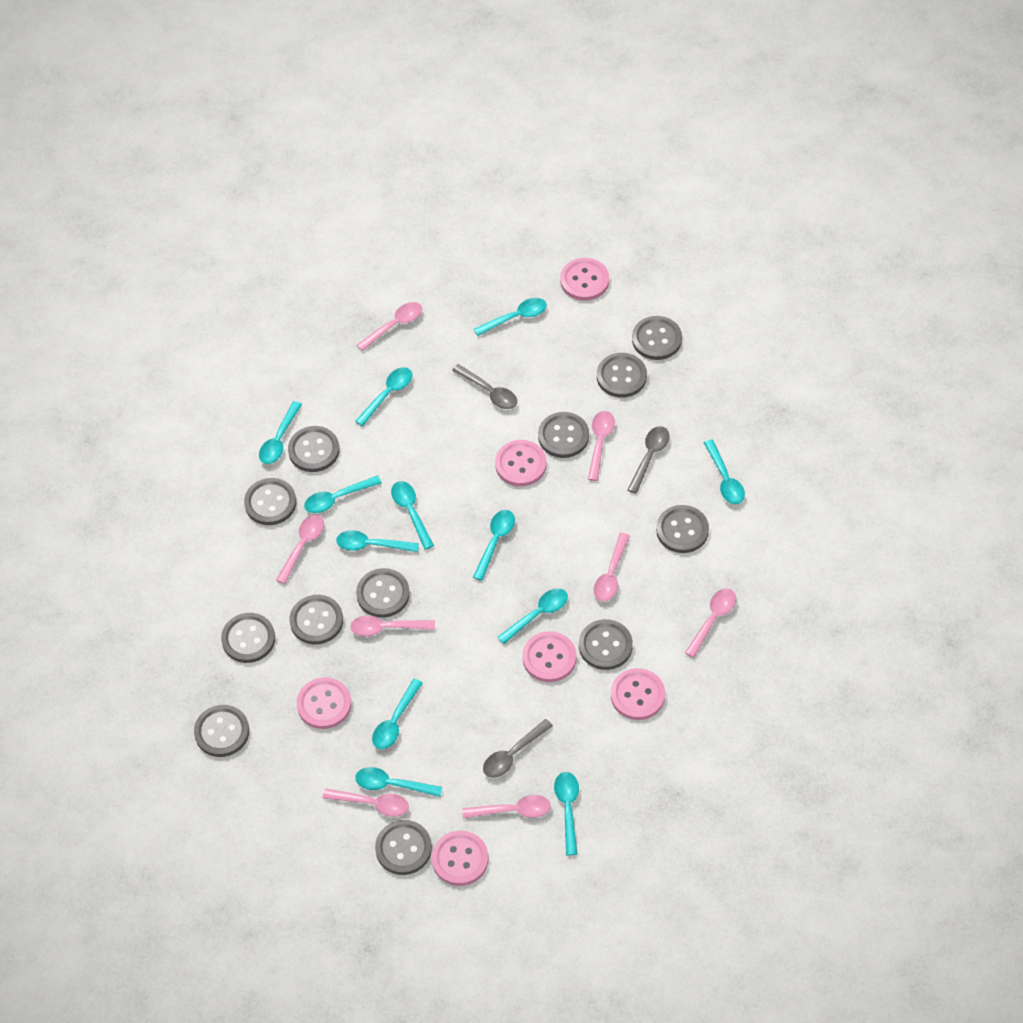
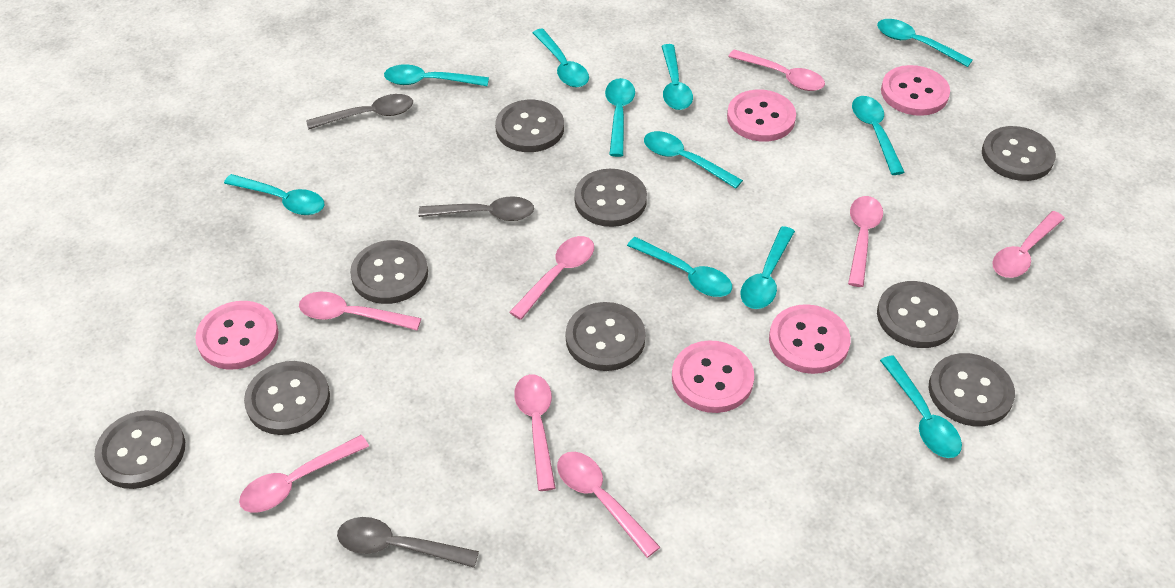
grey button: [194,705,249,757] [221,613,275,663] [244,478,296,525] [288,426,339,472] [290,595,343,645] [356,568,410,618] [375,820,432,875] [538,412,589,458] [579,619,633,670] [597,353,647,398] [632,316,682,360] [656,505,709,553] = 12 -> [94,410,185,489] [244,361,330,435] [350,240,428,304] [495,100,564,152] [566,302,646,371] [574,169,647,227] [877,281,959,348] [929,353,1015,426] [982,126,1056,181] = 9
pink button: [297,677,351,729] [432,831,488,886] [495,440,547,486] [522,631,577,682] [560,258,609,301] [611,668,665,720] = 6 -> [195,301,279,370] [672,340,754,413] [727,90,796,142] [769,304,851,374] [881,65,950,116] = 5
turquoise spoon: [259,401,302,464] [304,475,382,513] [336,530,419,552] [355,367,412,426] [355,767,442,797] [372,678,423,749] [391,481,434,550] [473,510,515,581] [474,298,547,336] [497,588,568,644] [554,772,579,856] [704,440,745,504] = 12 -> [224,174,324,215] [384,64,489,86] [533,29,589,87] [605,78,635,157] [627,237,732,297] [644,131,743,189] [661,44,693,110] [741,226,795,309] [852,96,905,175] [877,19,973,67] [880,355,962,458] = 11

